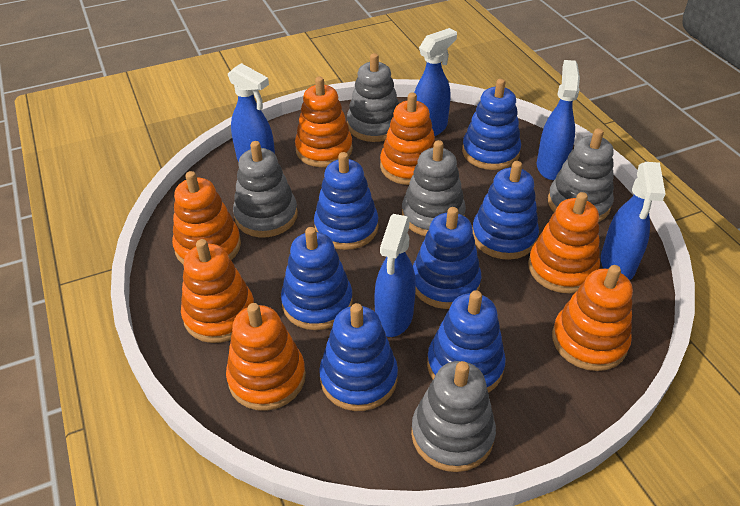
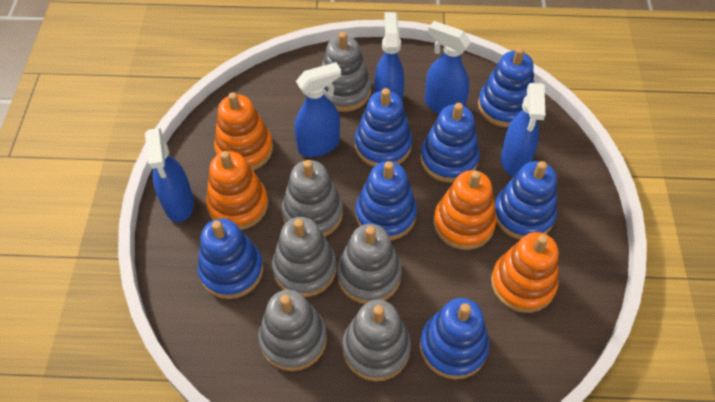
grey stacking toy: [233,141,298,237] [347,53,399,142] [402,140,466,236] [411,361,496,472] [548,128,614,222] = 5 -> [258,290,327,371] [272,217,337,297] [282,160,343,237] [322,32,371,112] [337,224,402,304] [342,300,411,381] = 6
orange stacking toy: [172,171,241,265] [181,239,254,343] [226,303,306,411] [295,76,353,167] [380,92,435,185] [528,192,600,293] [552,265,633,371] = 7 -> [206,151,268,230] [214,92,273,171] [434,170,496,250] [491,232,559,313] = 4

